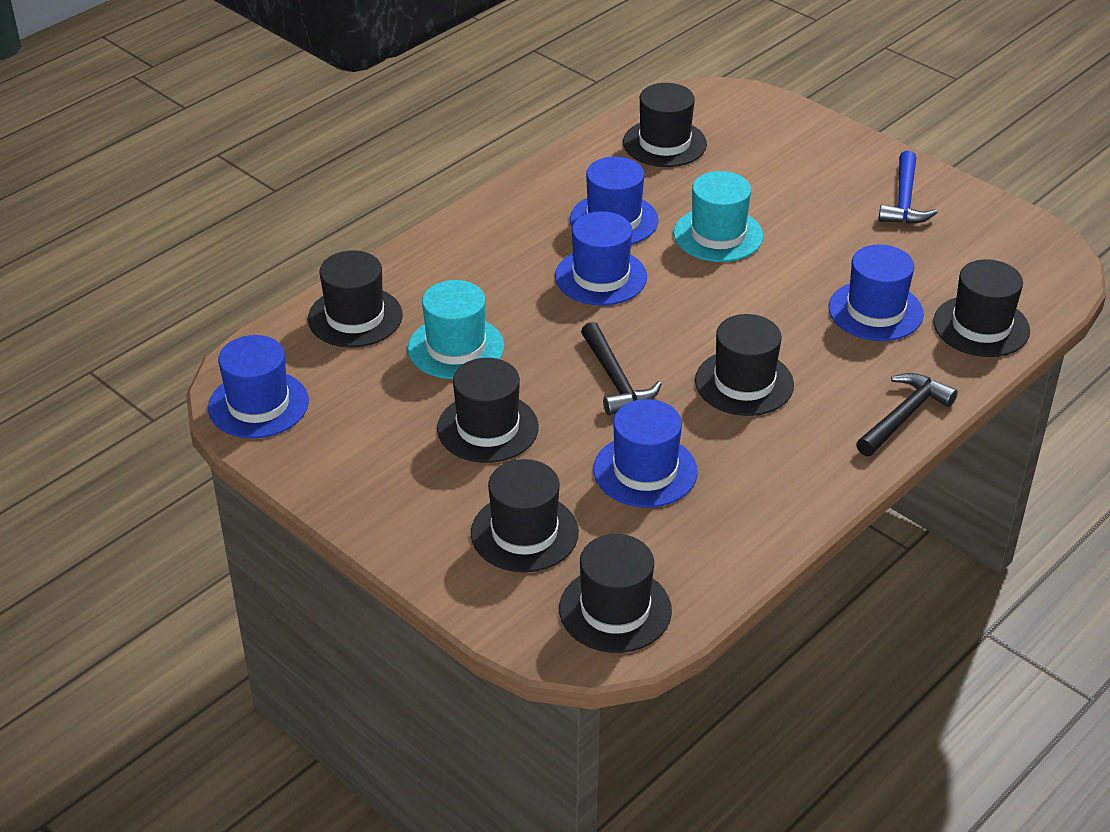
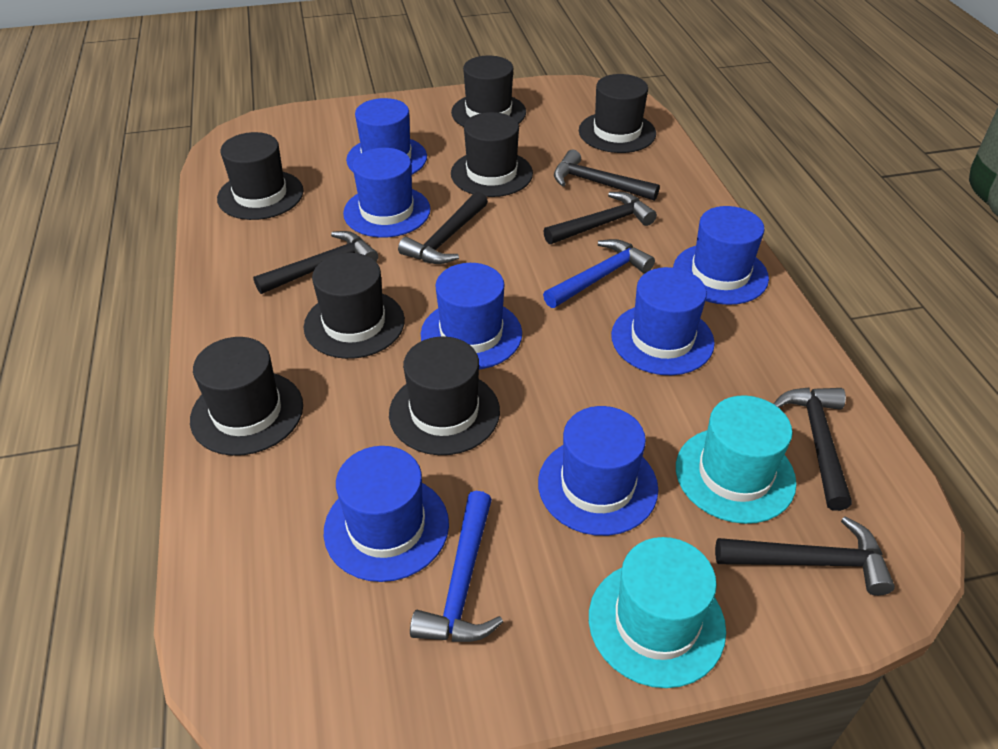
black hammer: [581,322,661,416] [856,373,958,456] = 2 -> [253,231,378,294] [398,191,488,264] [543,192,657,244] [554,150,660,201] [715,517,895,596] [774,387,852,511] = 6
blue hammer: [879,150,938,224] = 1 -> [410,491,503,642] [543,239,655,308] = 2
blue hat: [208,335,309,439] [555,211,647,306] [570,157,659,245] [594,399,698,508] [829,244,924,341] = 5 -> [324,446,449,582] [343,148,431,238] [346,98,427,174] [421,263,522,369] [538,406,658,536] [611,267,715,375] [673,206,769,305] = 7

